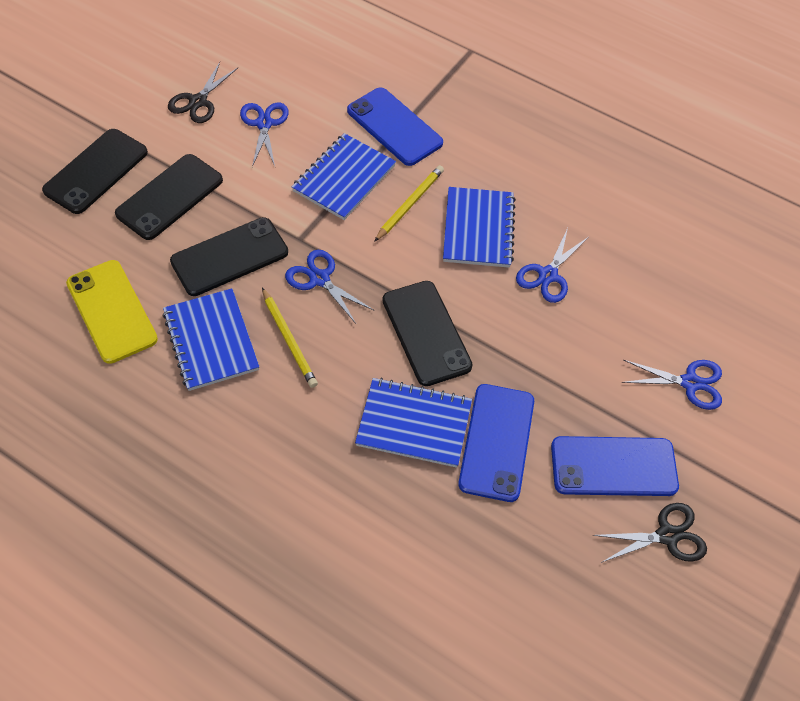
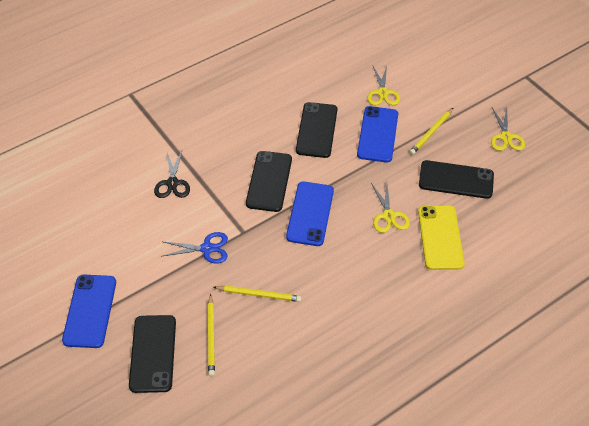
black scissors: [168,62,238,123] [592,503,707,563] = 2 -> [154,151,190,198] = 1
blue notebook: [162,288,259,391] [292,133,396,220] [355,378,472,468] [443,187,516,268] = 4 -> none = 0
blue scissors: [240,103,289,167] [285,250,373,324] [516,228,589,303] [621,360,722,410] = 4 -> [163,232,228,264] = 1
yellow pencil: [262,288,318,388] [374,165,444,242] = 2 -> [208,294,215,377] [214,285,302,302] [410,108,453,155] = 3
yellow scissors: none = 0 -> [367,66,400,105] [371,183,410,233] [491,108,525,151] = 3

